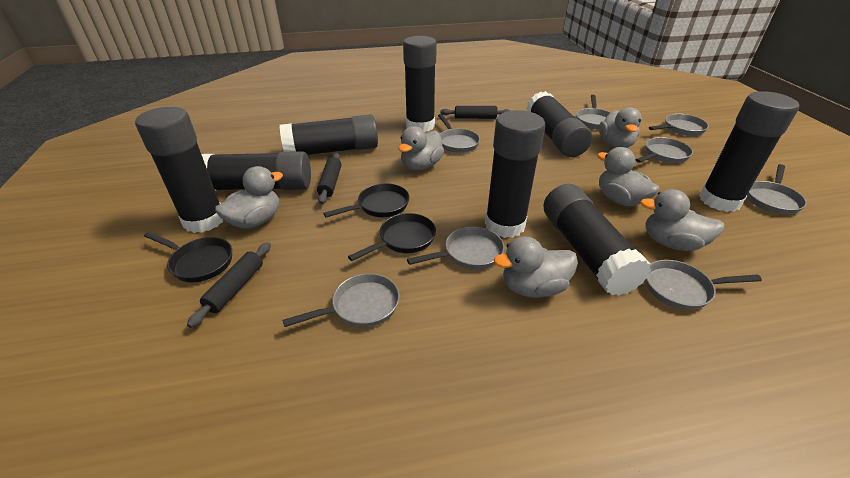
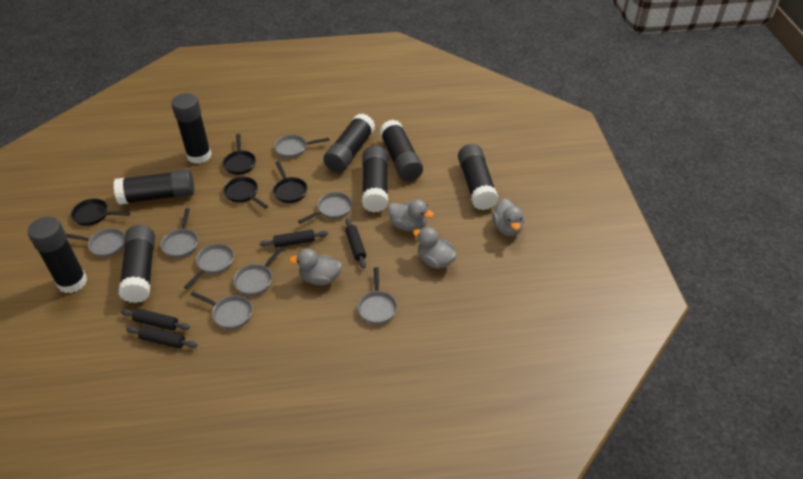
black pan: [144,231,232,282] [323,183,409,217] [348,213,436,261] = 3 -> [71,199,130,226] [223,134,256,175] [223,177,268,209] [273,161,307,203] = 4
black rolling pin: [187,242,271,328] [317,153,341,204] [440,106,511,119] = 3 -> [121,309,190,331] [126,326,197,348] [260,230,328,248] [345,218,366,268] = 4
grey duck: [215,166,283,229] [398,126,444,170] [494,236,578,298] [597,147,659,207] [599,107,642,148] [640,189,725,251] = 6 -> [289,249,342,285] [388,200,434,232] [413,227,457,269] [492,198,524,236] = 4

